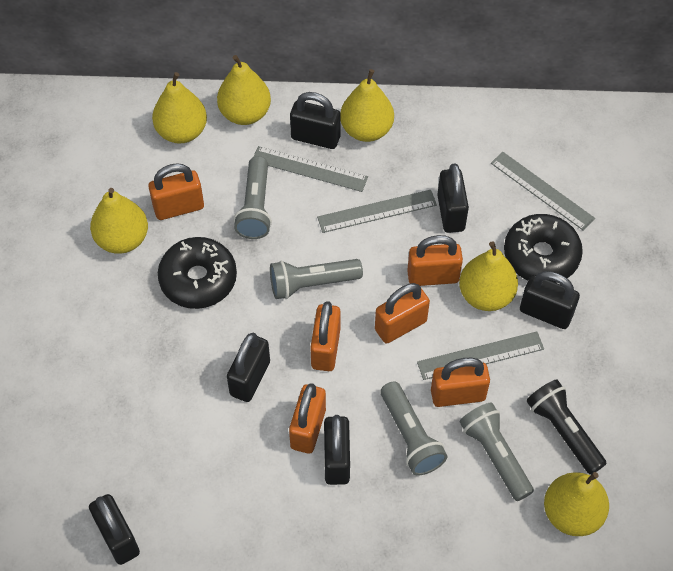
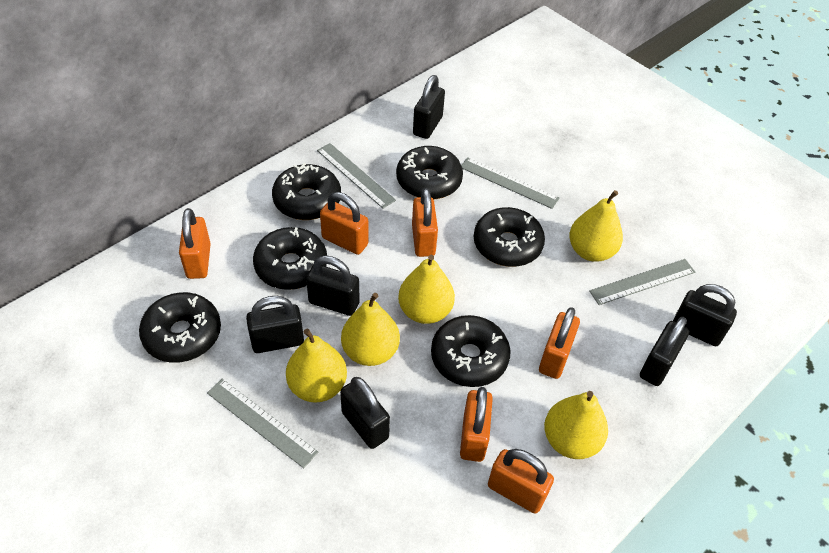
black donut: [158,237,237,309] [504,214,583,283] = 2 -> [139,292,221,363] [253,227,327,290] [272,163,341,220] [396,146,463,199] [431,315,511,387] [474,207,545,267] = 6
black flashlight: [527,379,607,475] = 1 -> none = 0
grey flashlight: [234,156,272,239] [270,259,363,299] [380,381,447,476] [460,403,534,501] = 4 -> none = 0
yellow pear: [90,188,148,254] [152,72,207,144] [217,55,271,125] [340,69,394,142] [459,241,518,311] [544,472,609,536] = 6 -> [286,329,347,402] [341,293,400,366] [398,255,455,324] [544,391,608,459] [569,190,623,262] = 5

